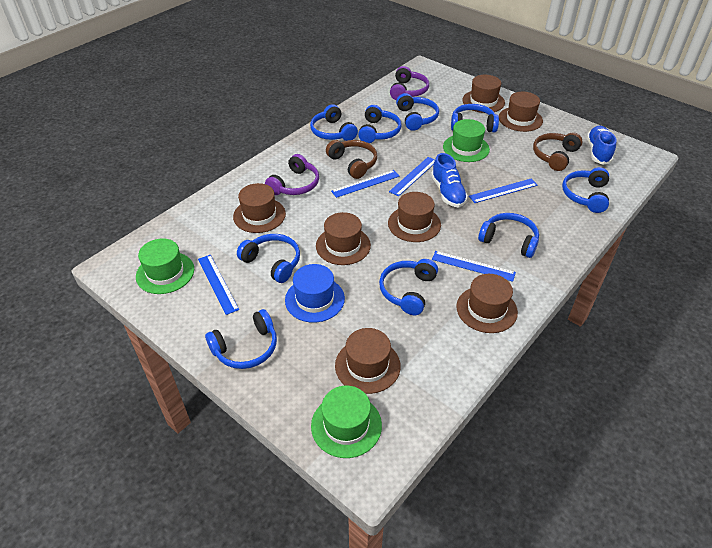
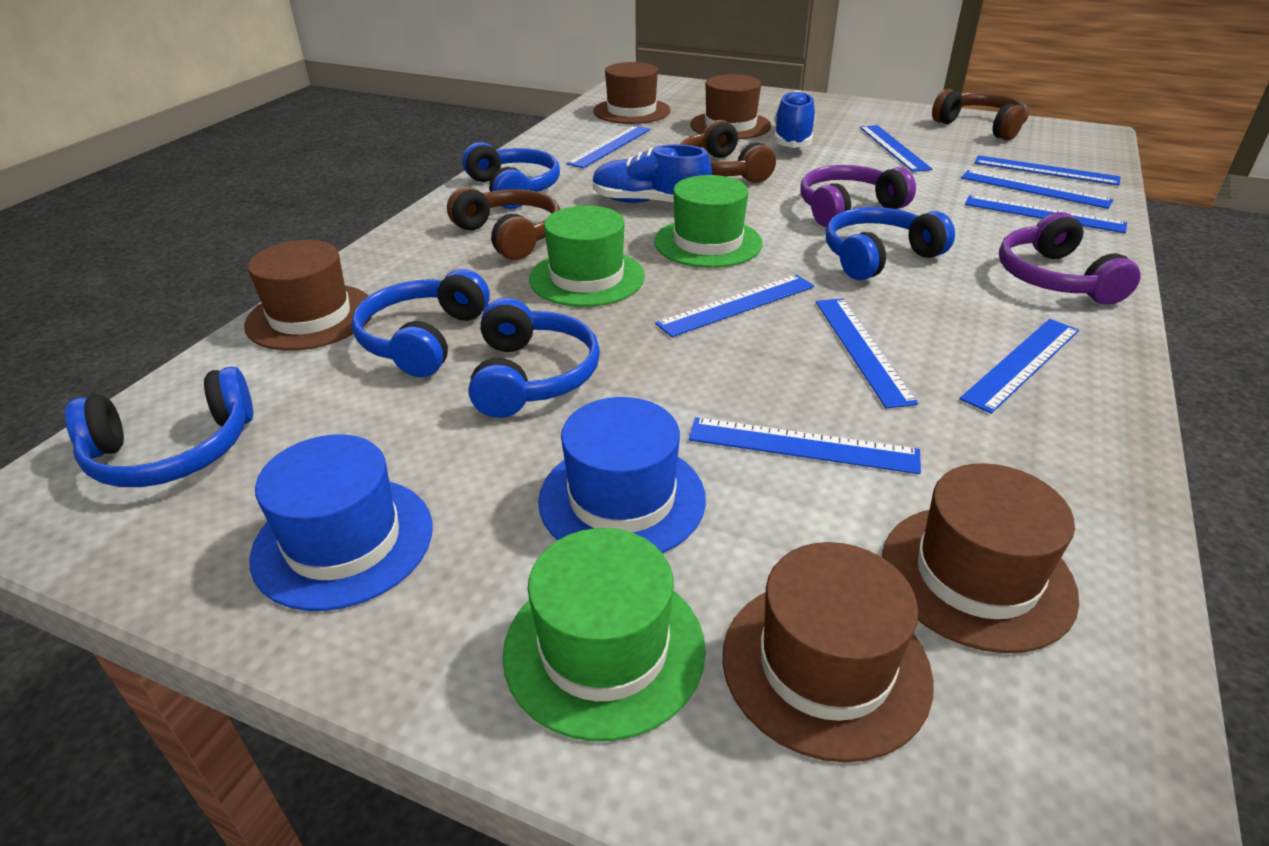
blue hat: [285,264,345,322] = 1 -> [249,435,433,611] [538,397,706,553] = 2
blue headphones: [205,309,277,369] [237,234,300,283] [310,104,358,141] [358,105,401,143] [379,259,438,315] [396,93,439,131] [451,104,499,132] [478,213,539,258] [562,167,609,213] = 9 -> [65,367,253,487] [352,269,490,377] [462,142,560,209] [469,298,600,418] [826,207,955,281] = 5
blue ruler: [198,255,239,315] [331,170,399,198] [389,157,435,196] [432,251,516,282] [469,179,538,203] = 5 -> [566,125,651,168] [655,275,814,337] [689,417,921,474] [816,298,918,408] [860,125,932,172] [959,319,1079,414] [961,170,1113,209] [965,195,1127,233] [974,155,1121,186] = 9
brown hat: [233,183,286,233] [316,212,371,265] [335,328,401,394] [388,192,441,242] [456,274,518,333] [462,75,505,113] [499,92,543,132] = 7 -> [244,240,372,351] [593,62,670,124] [690,74,771,139] [723,542,934,762] [882,463,1079,653] = 5
brown headphones: [326,140,377,179] [533,132,583,171] = 2 -> [447,186,560,260] [680,120,776,183] [932,89,1029,140] = 3

